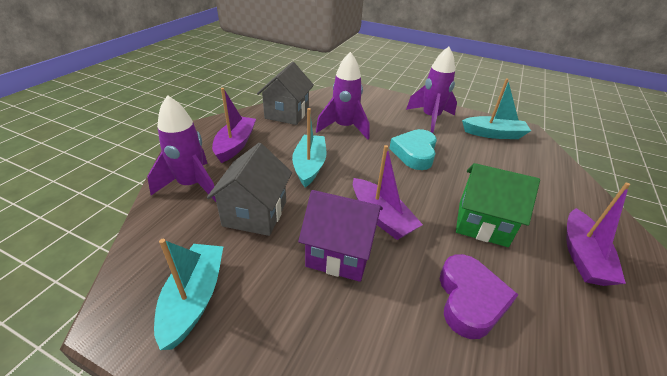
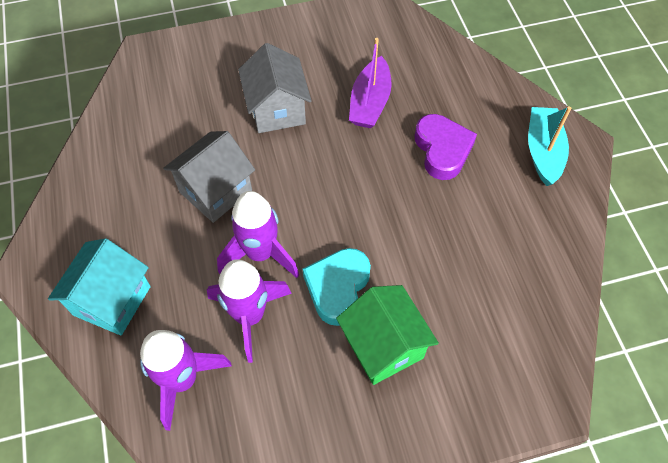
purple boat: [212,88,256,163] [353,145,423,240] [567,183,630,286] = 3 -> [349,38,392,128] = 1
purple house: [298,190,383,282] = 1 -> none = 0
turquoise boat: [154,239,223,350] [292,108,327,187] [462,78,531,139] = 3 -> [528,106,571,186] = 1
turquoise house: none = 0 -> [48,238,151,336] = 1

